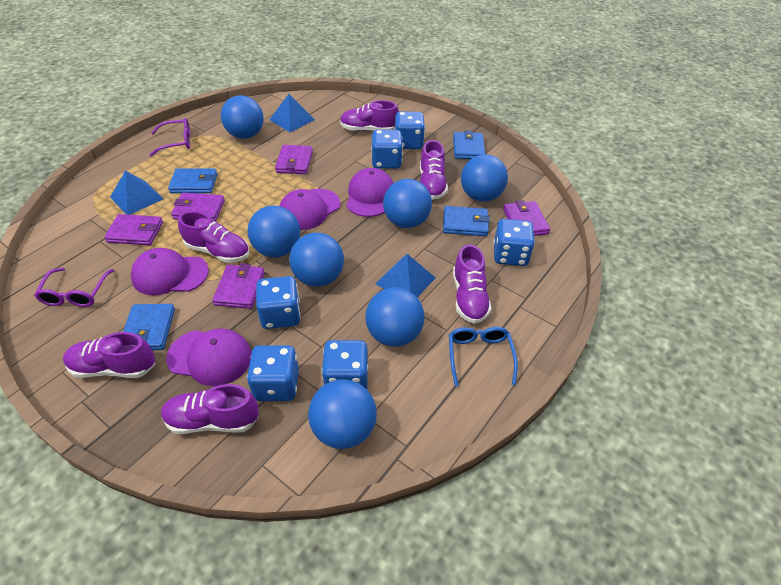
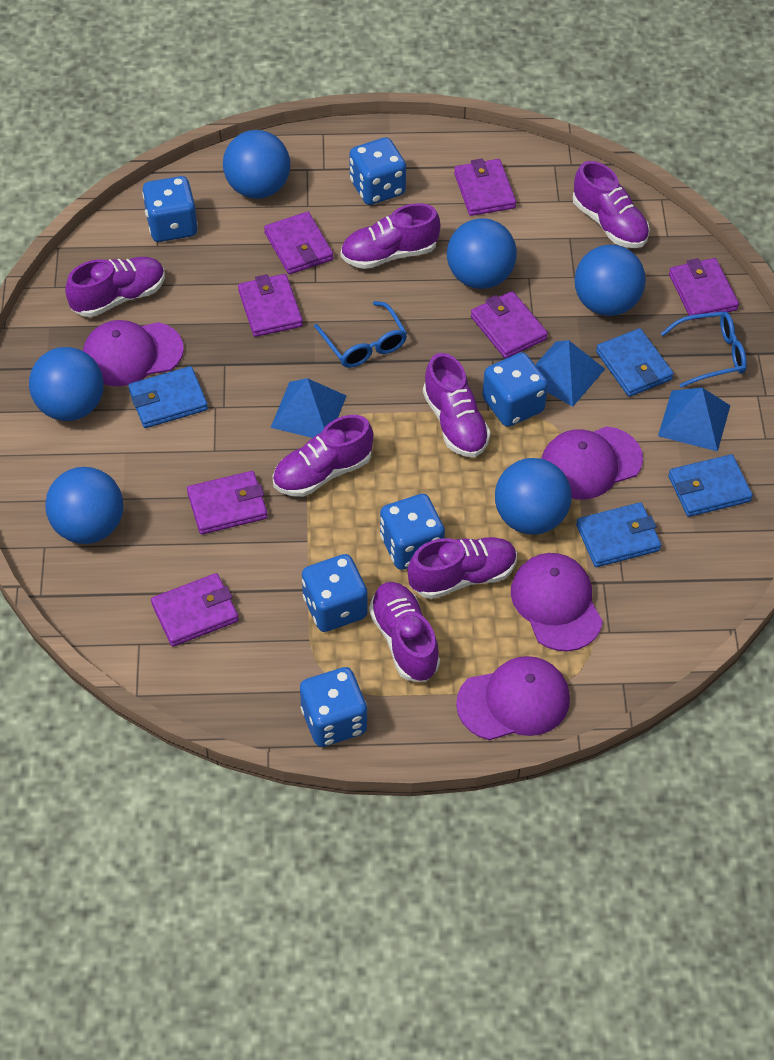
blue ball: [221,95,264,139] [247,206,300,258] [289,233,344,287] [308,379,377,449] [365,287,425,347] [383,179,432,228] [461,154,508,202] = 7 -> [29,347,104,421] [45,467,123,544] [223,130,291,199] [447,218,517,289] [495,458,571,535] [574,244,646,316] = 6
blue glasses: [449,327,518,387] = 1 -> [314,301,407,368] [660,311,747,388] = 2
purple glasses: [34,268,114,307] [149,118,190,156] = 2 -> none = 0
purple shoe: [63,332,155,378] [161,384,259,434] [178,211,249,263] [340,100,399,131] [420,140,448,200] [453,244,491,324] = 6 -> [65,257,165,317] [273,415,374,497] [341,203,440,269] [369,582,440,682] [407,537,517,599] [423,353,491,457] [573,161,650,248] = 7
purple wallet: [104,214,163,245] [171,193,225,222] [213,263,265,309] [275,145,313,174] [503,200,550,236] = 5 -> [151,573,239,647] [187,471,268,534] [238,274,303,337] [264,212,333,274] [454,158,516,216] [471,291,548,359] [669,258,739,320] = 7

